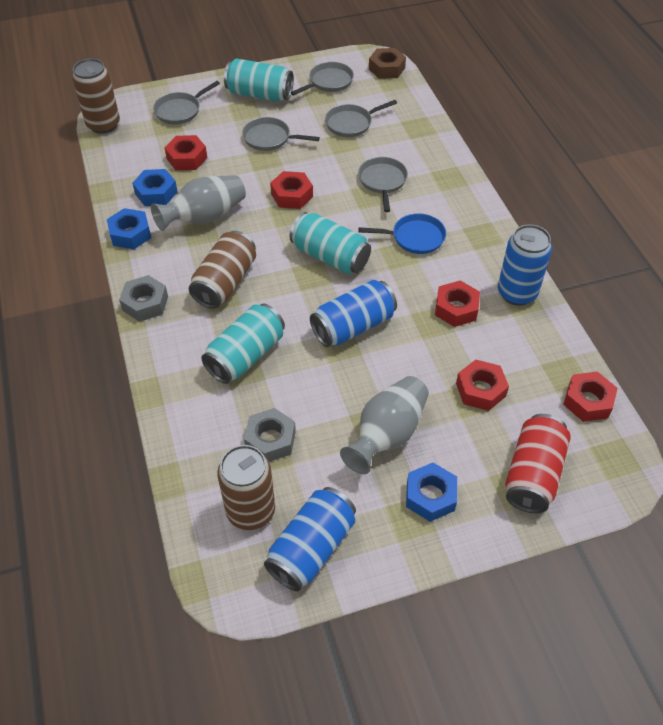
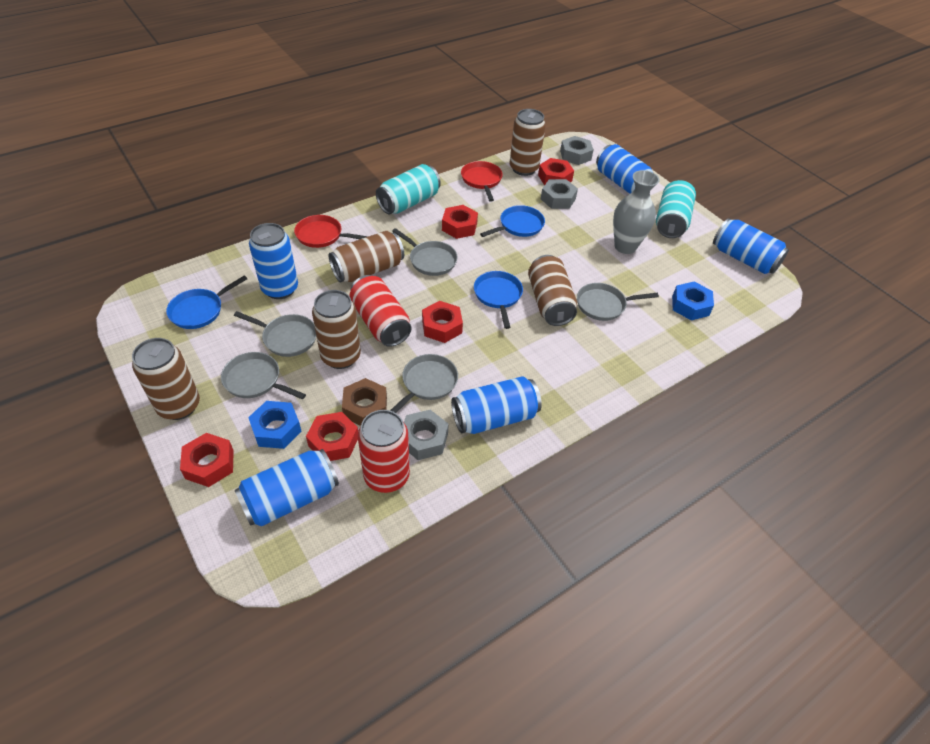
blue can: [264,487,356,591] [310,280,397,347] [498,224,552,306] = 3 -> [234,449,339,527] [249,223,298,299] [451,376,542,434] [596,144,653,194] [713,218,789,274] = 5
blue nut: [107,208,151,249] [132,169,178,206] [406,463,457,522] = 3 -> [248,401,302,449] [672,282,714,320] = 2
blue pan: [358,213,446,254] = 1 -> [166,275,247,329] [474,271,523,329] [480,205,545,237] = 3
brown can: [72,58,120,134] [189,231,256,309] [217,445,275,530] = 3 -> [132,338,200,420] [312,290,361,369] [329,231,404,283] [510,109,546,176] [528,255,577,326] = 5
grey nut: [119,275,168,322] [244,408,296,462] = 2 -> [404,410,449,460] [541,179,578,209] [560,136,594,165] = 3
grey vase: [151,175,246,231] [340,376,429,474] = 2 -> [613,170,660,254] = 1
red can: [505,414,571,513] = 1 -> [349,275,411,347] [358,410,410,493] = 2
red pan: none = 0 -> [294,215,368,248] [461,161,503,202] = 2
turquoise can: [201,304,285,384] [224,58,294,102] [289,212,371,274] = 3 -> [376,164,441,214] [656,180,696,238] = 2

